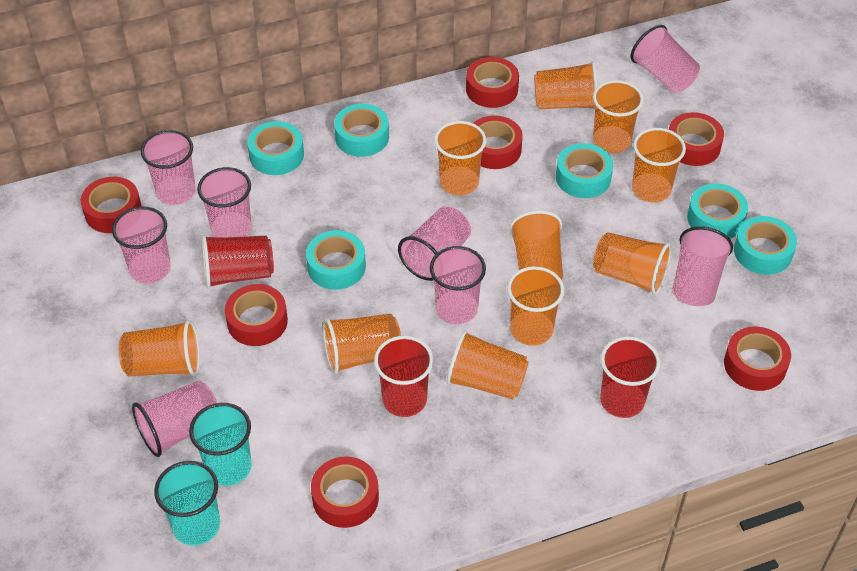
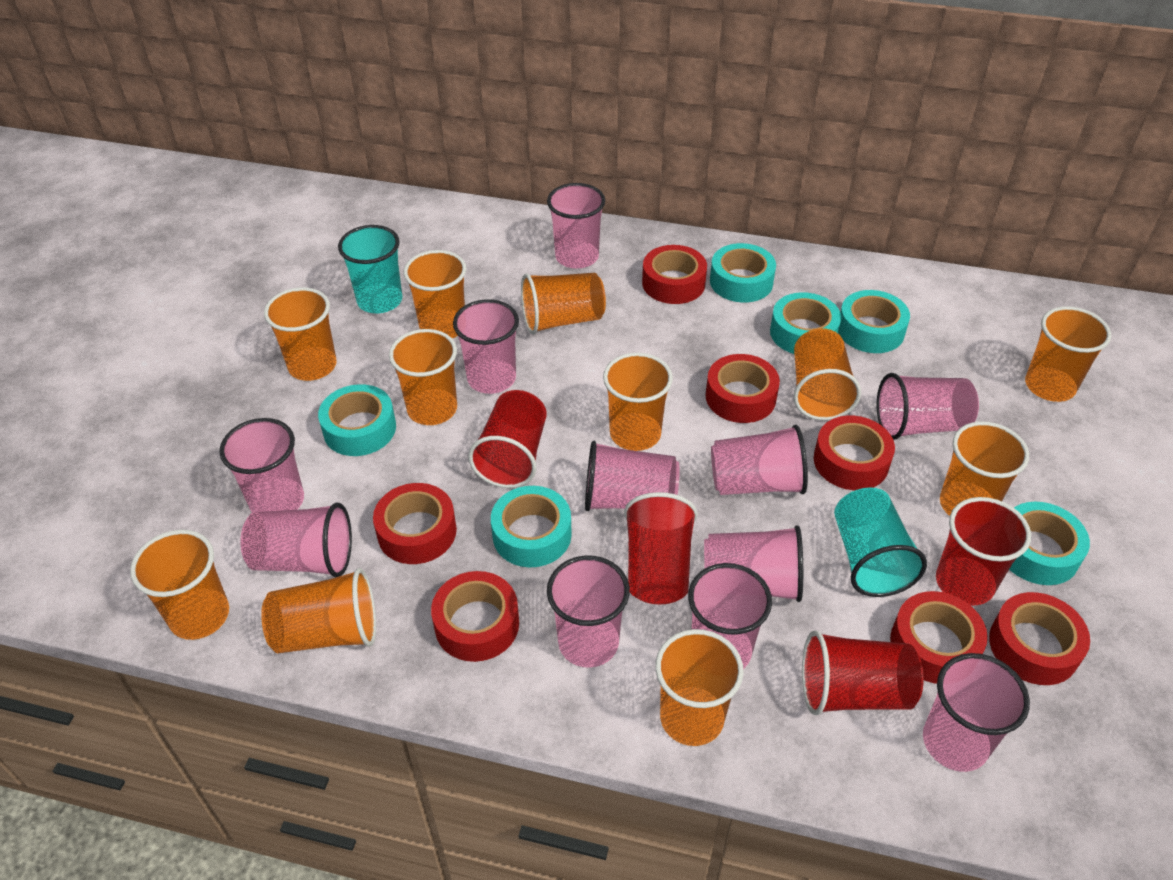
orange cup: [119,320,200,377] [323,314,401,374] [434,121,486,195] [447,330,529,399] [507,266,564,346] [509,210,563,280] [534,61,598,109] [593,80,644,153] [593,232,672,295] [632,128,686,202] = 10 -> [130,530,229,640] [261,568,376,653] [264,287,337,381] [389,329,457,425] [404,250,466,338] [521,273,606,334] [603,353,673,451] [655,629,744,746] [793,328,861,421] [940,421,1029,516] [1025,306,1111,402] = 11
pink cup: [112,206,171,284] [132,380,217,457] [141,130,196,205] [197,167,252,237] [398,206,471,281] [430,246,486,325] [631,25,700,93] [672,226,733,306] = 8 -> [219,418,304,513] [240,503,352,577] [453,299,519,394] [547,183,605,268] [547,555,630,668] [585,441,680,511] [688,563,772,669] [704,525,803,602] [711,425,808,495] [877,373,979,440] [923,653,1030,772] = 11
red cup: [202,235,274,289] [374,336,433,417] [600,337,660,418] = 3 -> [468,390,547,488] [624,492,698,605] [802,630,924,715] [936,497,1031,606] = 4

